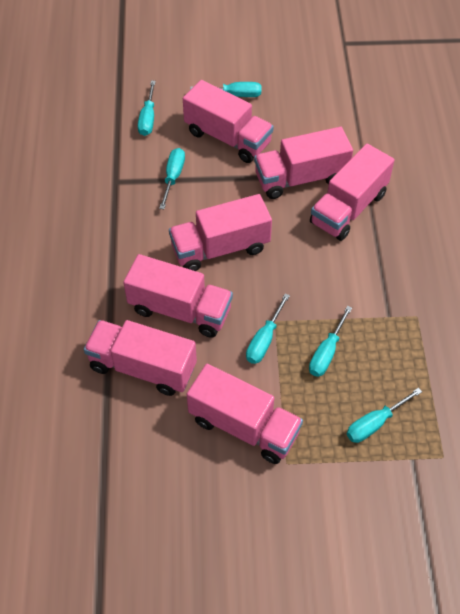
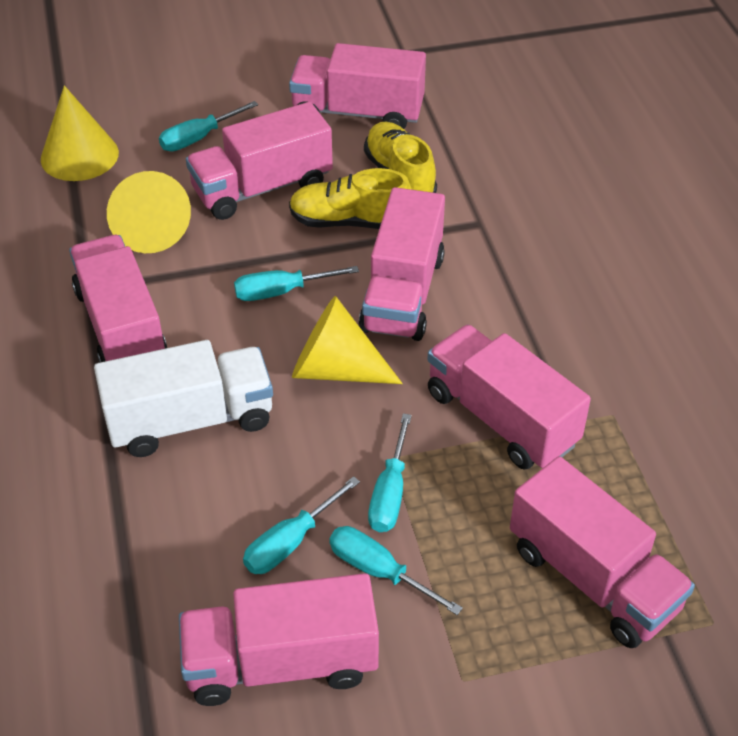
turquoise screwdriver: [138,81,156,136] [159,148,185,209] [190,82,262,97] [246,293,290,364] [309,306,352,377] [346,388,422,443] = 6 -> [159,101,258,152] [234,266,359,301] [243,476,360,574] [329,526,463,615] [368,413,412,532] = 5
white truck: none = 0 -> [94,340,273,457] = 1
yellow cone: none = 0 -> [41,85,119,181] [107,171,191,253] [292,296,403,384] = 3
yellow shoe: none = 0 -> [289,168,412,229] [364,122,437,193] = 2

